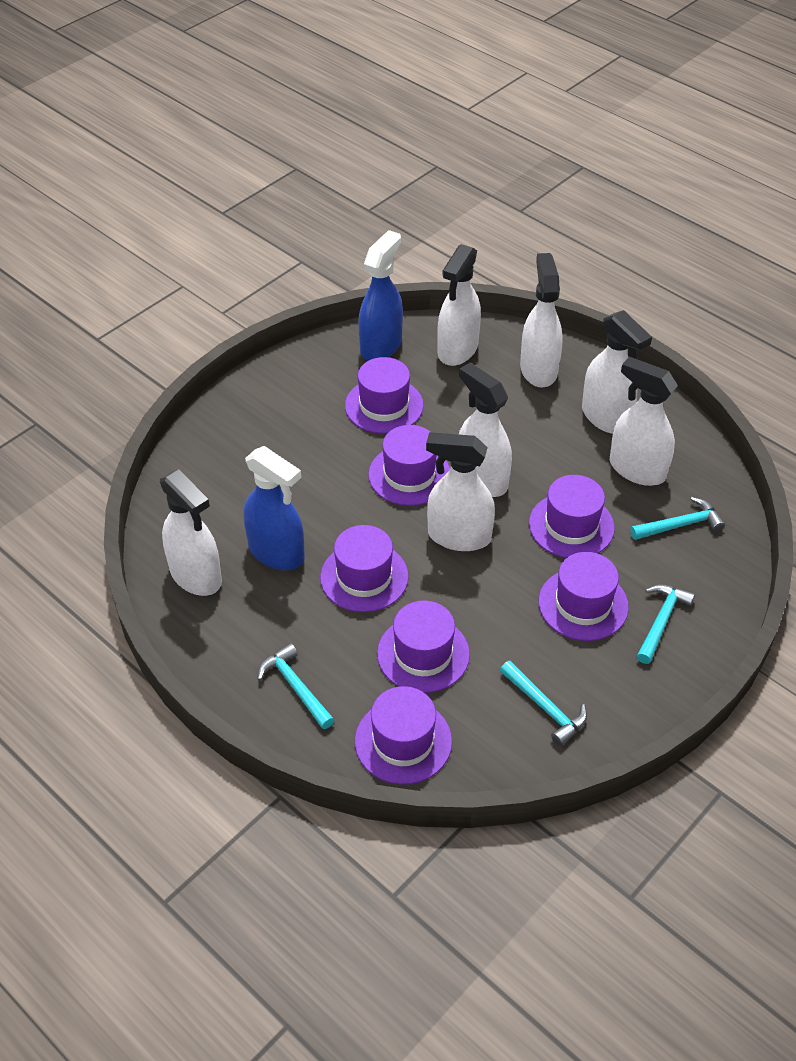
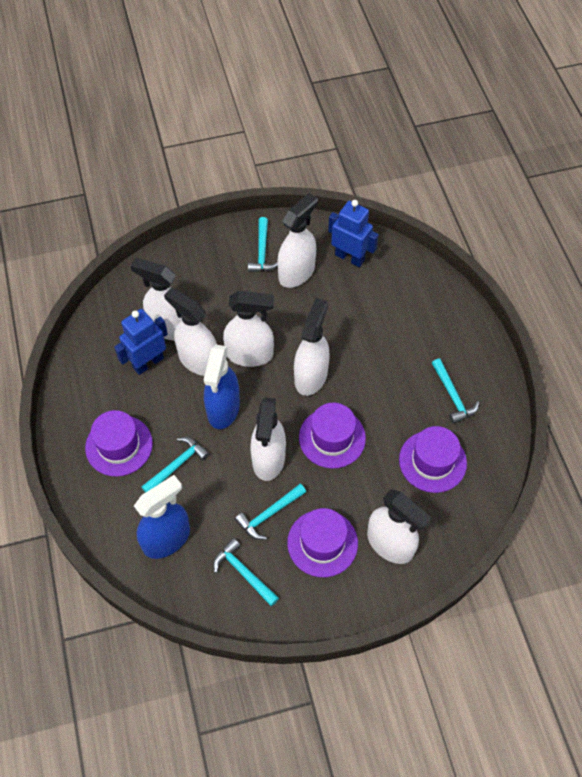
blue robot: none = 0 -> [114,309,168,375] [328,200,379,267] = 2
purple hat: [320,525,409,612] [345,357,424,434] [355,686,452,785] [368,425,450,506] [377,600,470,693] [529,475,615,558] [538,552,629,641] = 7 -> [85,410,153,477] [287,508,358,577] [299,403,366,468] [399,426,467,493] = 4
turquoise hammer: [258,643,335,729] [500,661,587,746] [630,497,725,540] [637,584,695,664] = 4 -> [142,437,209,493] [213,538,279,606] [235,484,306,540] [248,217,277,272] [432,358,479,424] = 5

